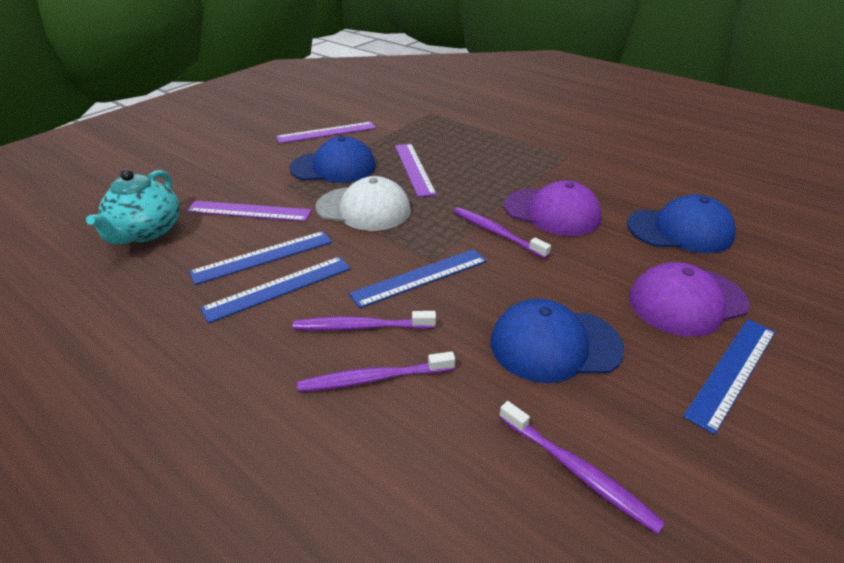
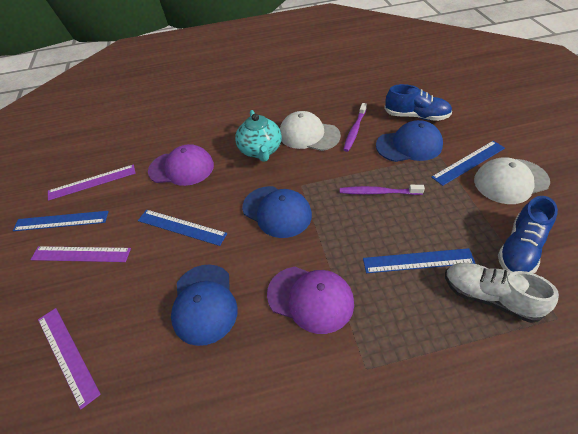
blue shoe: none = 0 -> [384,84,452,121] [498,196,558,273] = 2
purple toothbrush: [292,311,436,331] [297,351,455,392] [454,207,551,259] [499,401,665,534] = 4 -> [340,185,425,195] [343,103,367,152] = 2
white cap: [316,176,411,231] = 1 -> [279,111,341,151] [474,157,550,204] = 2
white shoe: none = 0 -> [445,263,559,323] = 1

